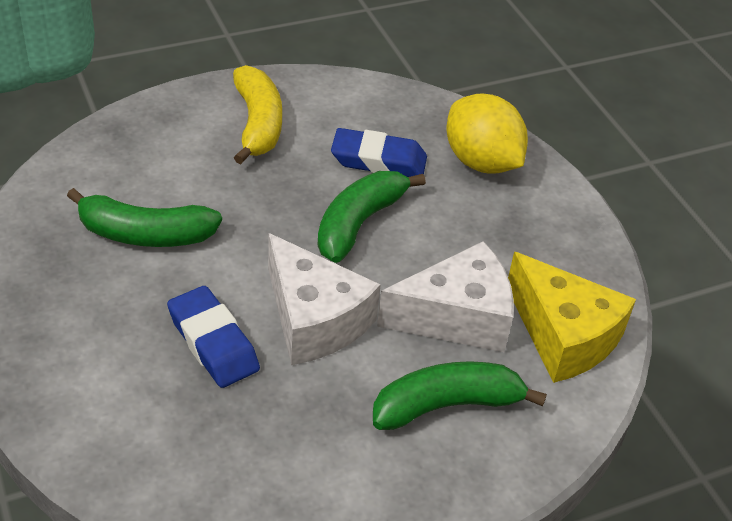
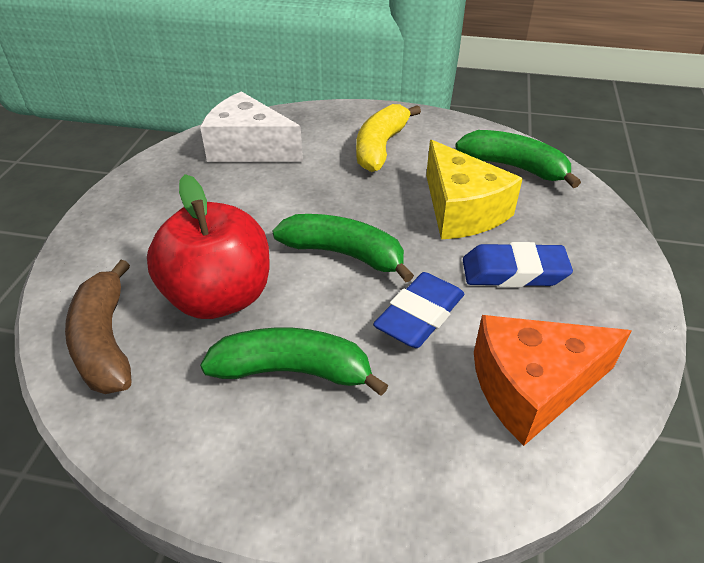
brown banana: none = 0 -> [65,260,132,394] = 1
orange cheese: none = 0 -> [474,315,632,446] = 1
red apple: none = 0 -> [147,174,269,319] = 1
white cheese: [268,233,381,365] [377,241,514,352] = 2 -> [200,91,303,162] = 1
yellow lemon: [446,93,528,173] = 1 -> none = 0

